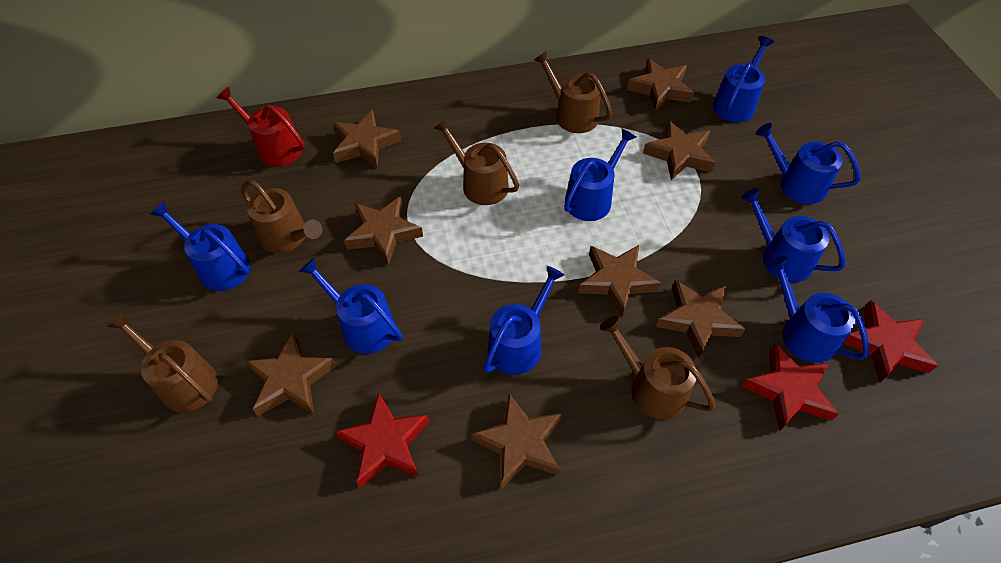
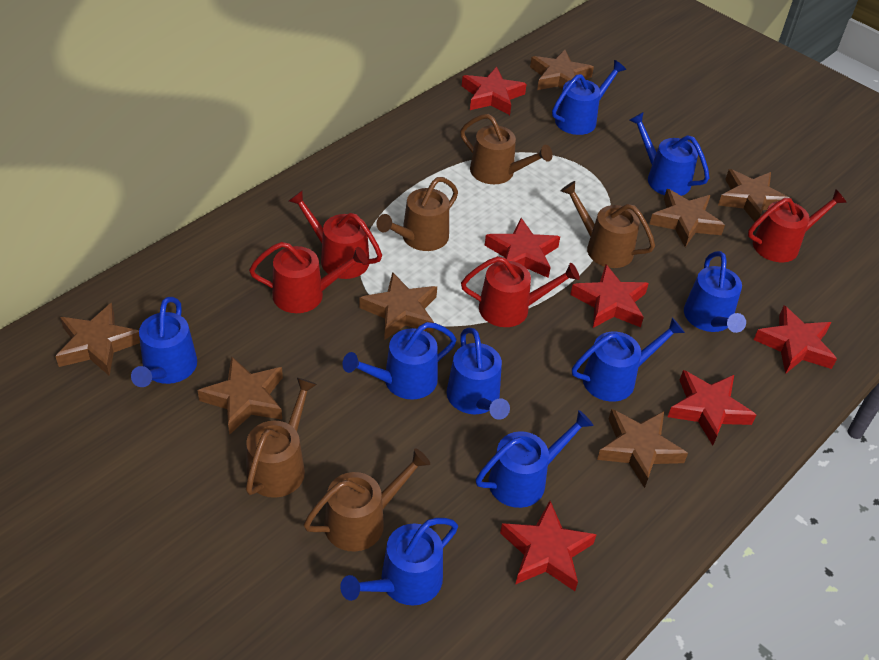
blue watering can: [150,202,250,291] [299,258,402,354] [483,266,564,375] [564,129,636,221] [713,36,774,122] [741,188,845,282] [756,123,861,204] [767,256,869,363] = 8 -> [131,297,197,387] [340,518,458,605] [343,322,457,400] [447,328,510,420] [476,410,593,508] [552,60,626,135] [572,318,685,402] [629,112,709,196] [684,251,746,333] = 9
brown star: [244,333,336,416] [333,110,401,168] [344,196,423,265] [471,394,562,489] [578,245,661,317] [627,58,694,111] [643,120,716,180] [656,280,745,359] = 8 -> [55,303,140,376] [198,357,283,435] [360,272,437,340] [530,50,594,90] [597,409,688,488] [649,189,725,247] [718,169,789,222] = 7
red star: [335,393,430,488] [742,343,839,431] [843,300,938,383] = 3 -> [462,67,527,115] [485,218,560,278] [500,501,597,591] [570,264,649,328] [668,370,756,445] [754,305,837,374] = 6
red watering can: [217,87,305,167] = 1 -> [249,242,368,313] [289,190,382,279] [461,256,580,327] [748,189,847,262] = 4

